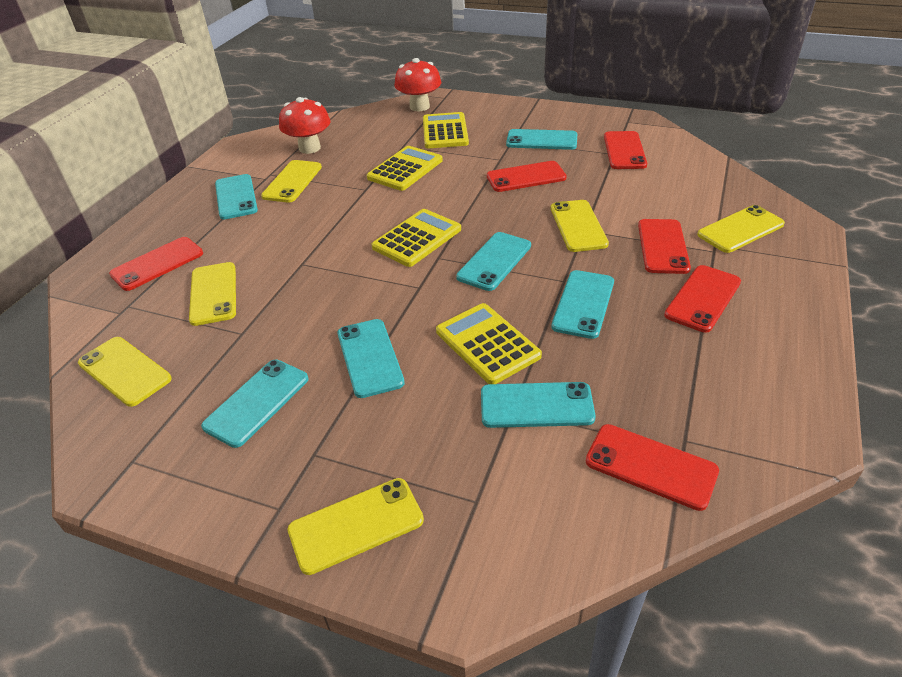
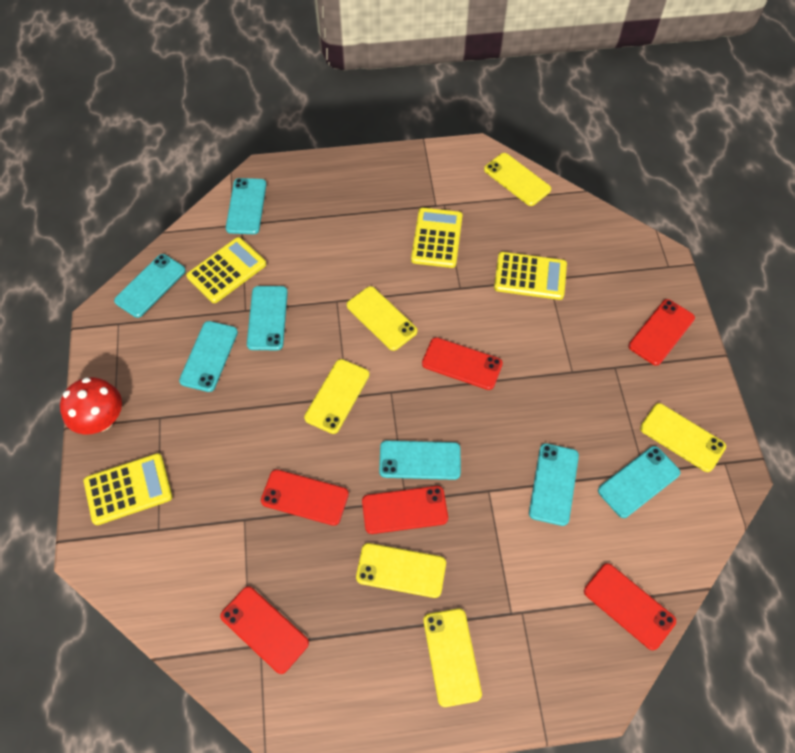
red mushroom: [279,97,330,154] [394,58,441,111] = 2 -> [60,377,122,435] = 1

